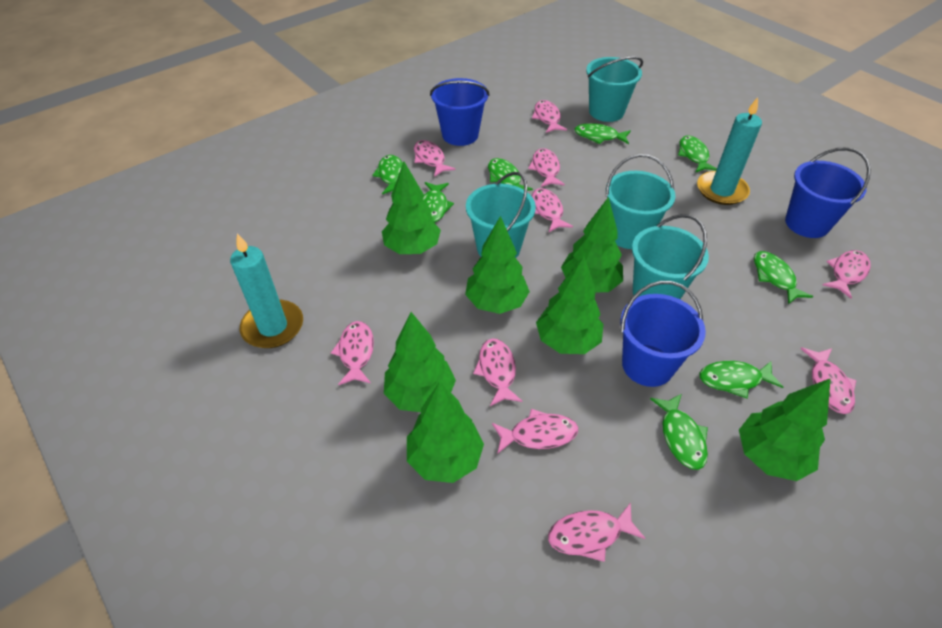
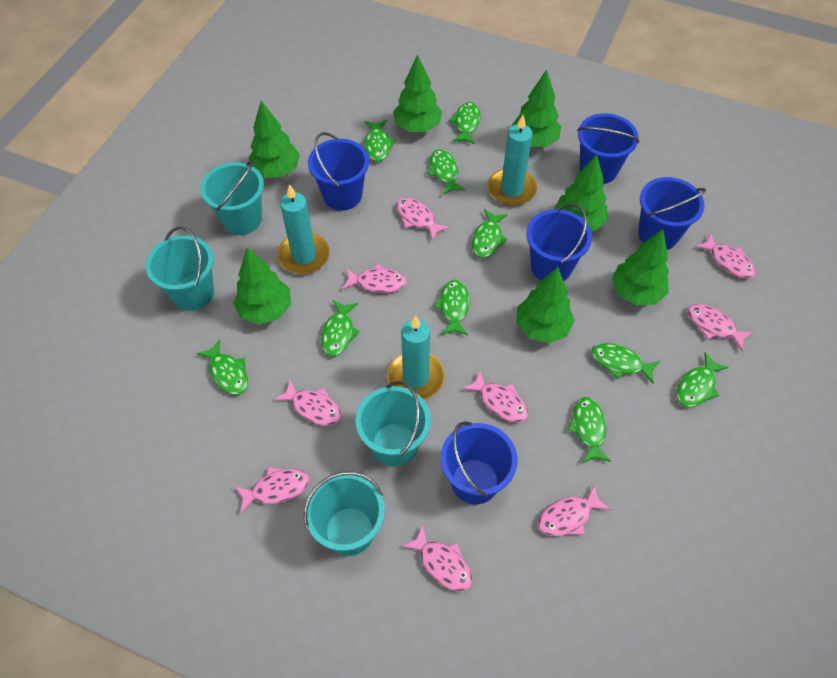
blue bucket: [430,78,490,146] [620,281,706,387] [785,147,871,238] = 3 -> [308,132,369,211] [440,421,518,505] [526,204,592,281] [577,113,639,184] [638,177,706,250] = 5
green fish: [372,155,403,194] [422,182,454,223] [488,158,533,191] [575,123,631,144] [650,394,708,470] [678,135,717,173] [700,361,783,399] [754,251,813,304] = 8 -> [196,339,248,395] [321,299,360,356] [364,120,396,162] [427,149,466,195] [433,280,469,335] [449,102,481,144] [472,209,508,258] [568,397,611,463] [591,343,660,384] [677,352,729,407] = 10
pink fish: [331,321,374,385] [414,140,455,177] [473,338,522,406] [492,409,578,454] [528,148,565,187] [532,100,567,133] [532,188,573,232] [548,503,645,562] [801,348,856,414] [823,250,871,298] = 10 -> [234,467,309,514] [274,380,341,425] [342,264,407,293] [396,198,450,241] [402,524,472,592] [463,370,528,422] [538,484,611,536] [688,304,754,351] [695,233,756,278] = 9
turquoise candle: [230,233,303,348] [697,97,762,205] = 2 -> [277,184,330,274] [387,315,445,400] [488,115,537,206] = 3

